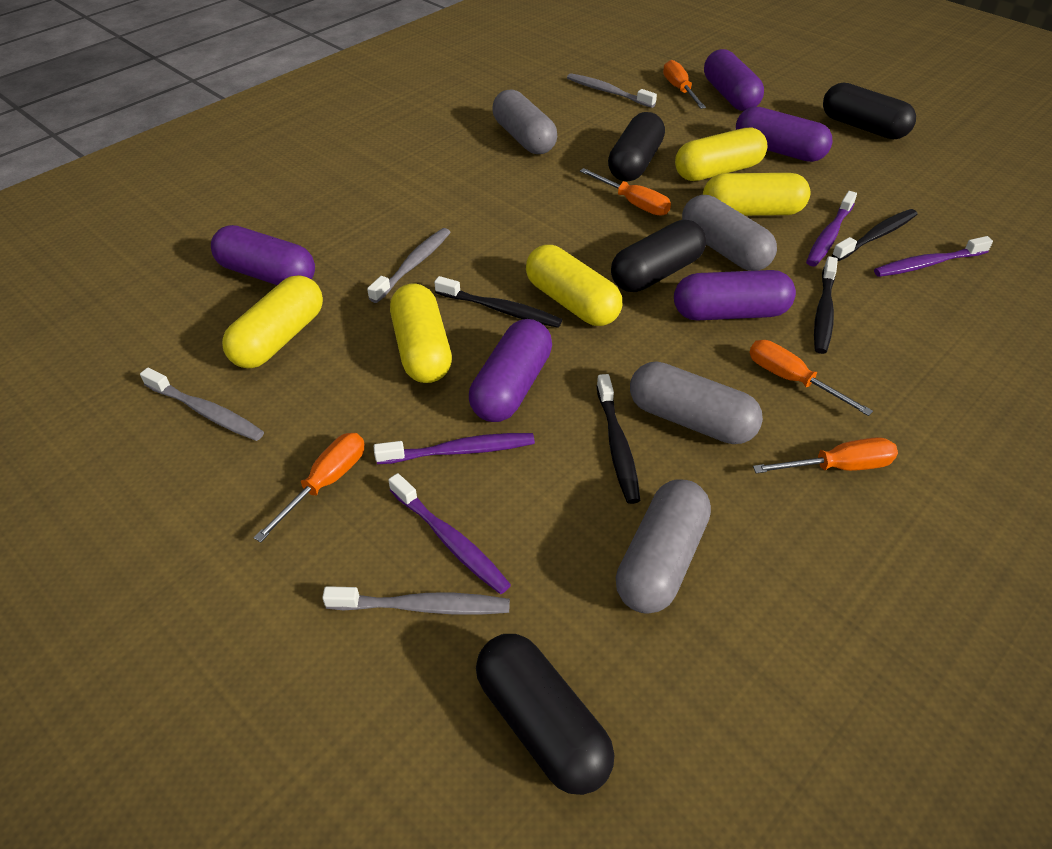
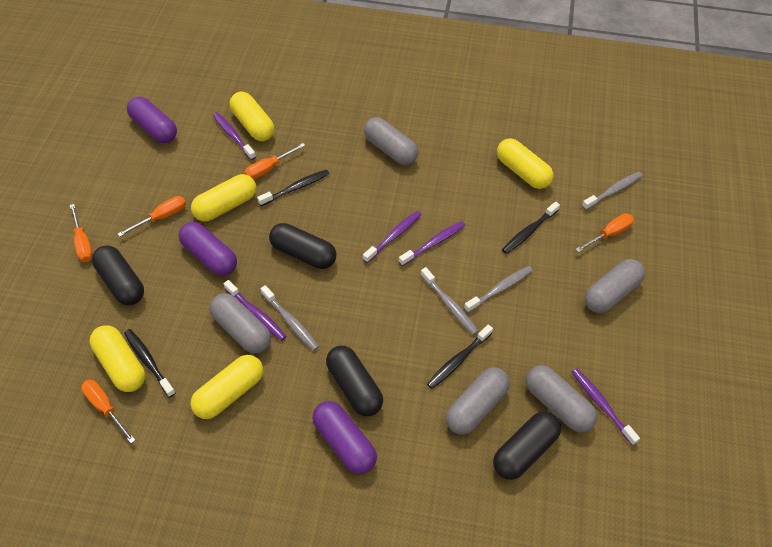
grey capsule: [492,89,557,154] [616,480,711,614] [630,361,763,444] [682,195,777,271] = 4 -> [210,293,271,354] [364,117,418,165] [446,367,510,435] [526,365,597,432] [585,259,645,313] = 5
purple capsule: [211,225,315,285] [469,319,552,422] [674,270,796,321] [704,49,764,111] [736,106,833,162] = 5 -> [127,97,177,143] [179,222,237,276] [312,401,377,474] = 3
purple toothbrush: [374,433,535,464] [388,473,511,594] [806,191,857,266] [874,236,993,277] = 4 -> [213,112,256,160] [224,280,286,341] [363,211,422,263] [399,221,466,266] [572,368,640,445] = 5

